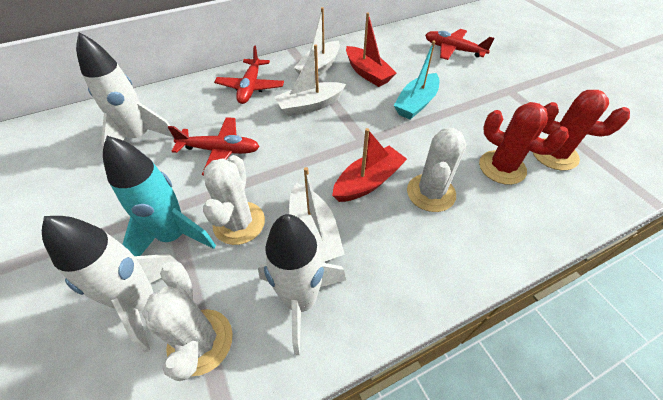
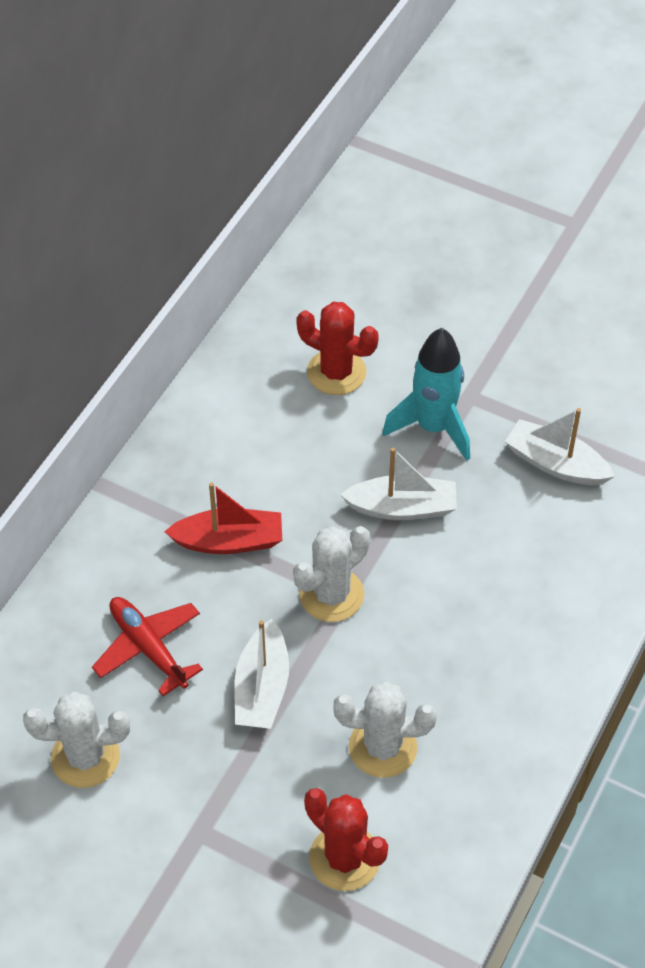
red boat: [332,128,407,202] [346,12,396,87] = 2 -> [164,482,282,554] = 1
red plane: [168,117,260,175] [214,45,284,104] [425,29,494,60] = 3 -> [92,597,203,696] = 1
turquoise boat: [394,41,439,120] = 1 -> none = 0
white rocket: [42,216,184,353] [76,32,173,147] [258,214,346,355] = 3 -> none = 0

